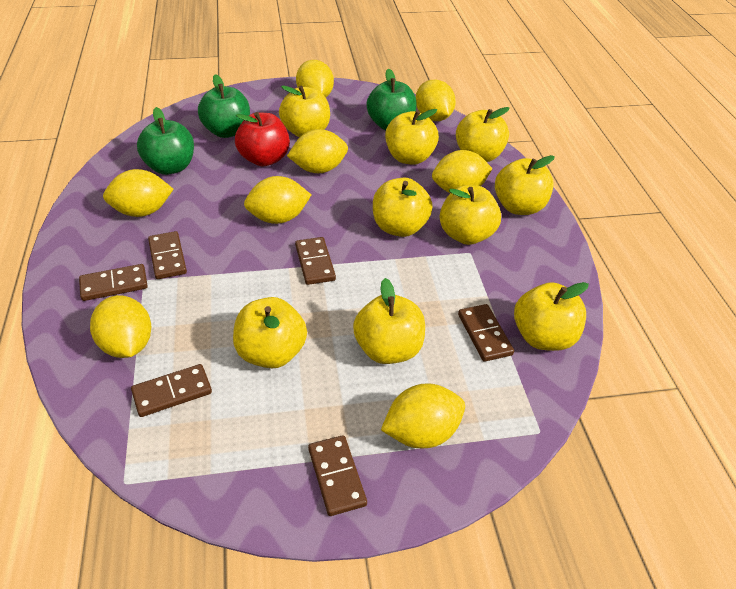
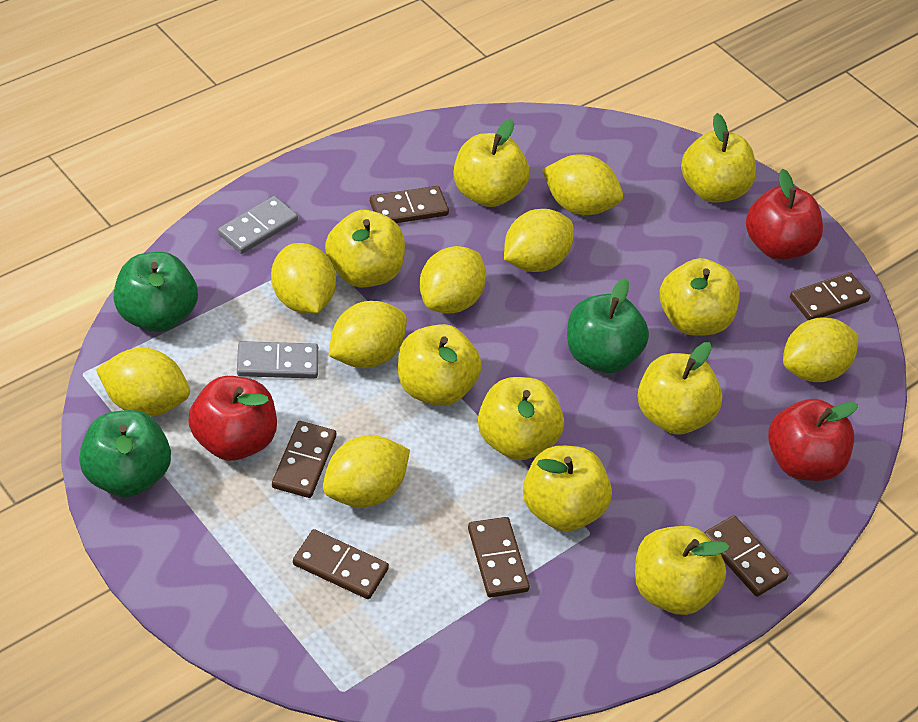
grey domino: none = 0 -> [218,196,298,254] [237,341,318,379] = 2
red apple: [235,112,290,167] = 1 -> [188,376,277,461] [746,169,823,260] [768,399,858,481] = 3

